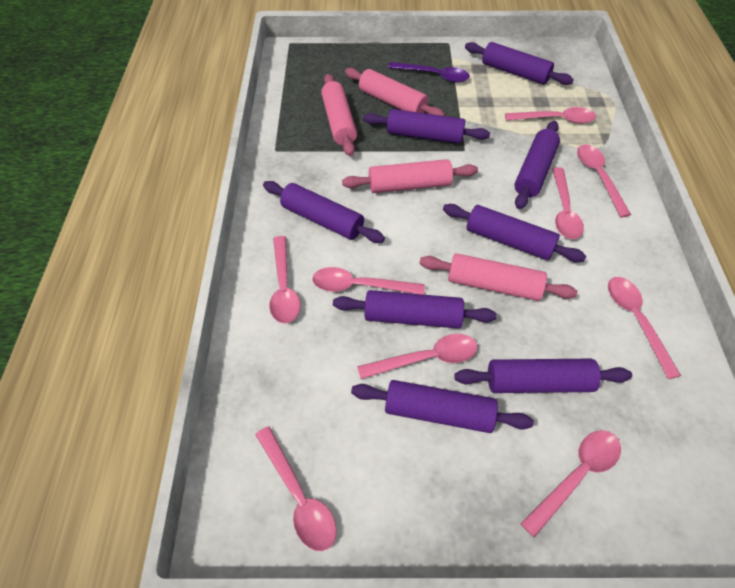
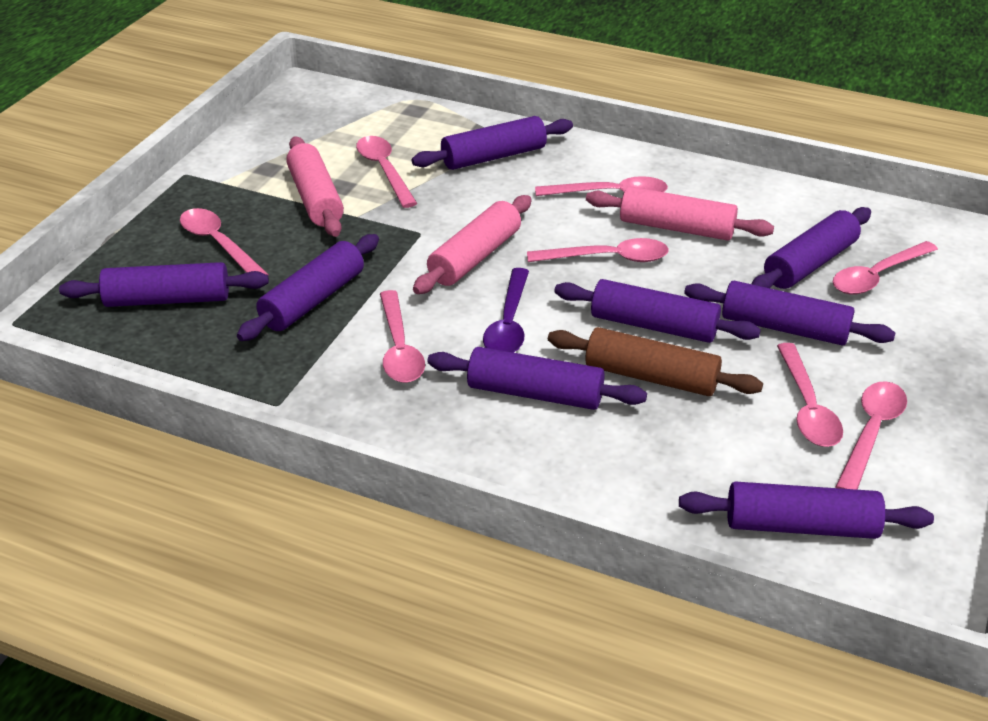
brown rolling pin: none = 0 -> [548,327,763,396] = 1
pink rolling pin: [321,74,357,156] [342,159,478,193] [345,68,445,116] [419,253,578,301] = 4 -> [286,136,344,237] [413,195,532,294] [586,186,774,241] = 3
pink spoon: [255,426,337,551] [269,236,300,323] [312,267,425,295] [357,334,477,379] [505,107,596,124] [521,430,621,537] [552,167,584,239] [577,145,631,217] [608,277,681,379] = 9 -> [180,208,269,275] [356,136,417,208] [380,290,425,383] [527,238,669,262] [535,176,668,196] [777,343,843,447] [833,241,938,294] [835,381,907,490] = 8

